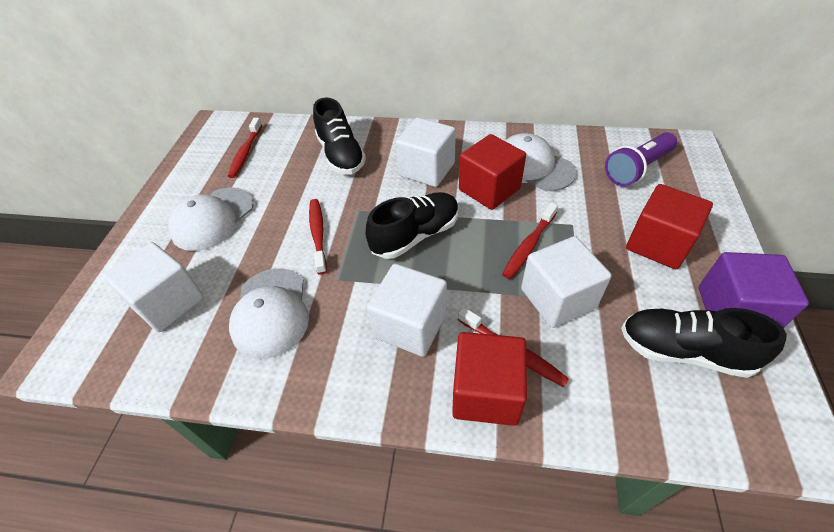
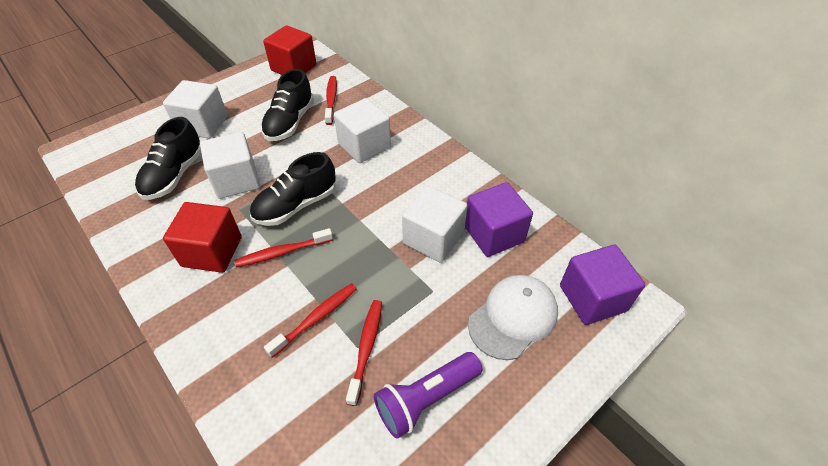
purple cube: [699,252,809,328] = 1 -> [465,182,533,257] [560,245,645,325] = 2
red cube: [452,332,527,426] [459,134,526,210] [626,184,713,269] = 3 -> [163,202,242,273] [263,25,317,75] = 2
white cap: [168,187,254,251] [229,268,309,359] [505,133,576,191] = 3 -> [468,275,558,360] = 1

